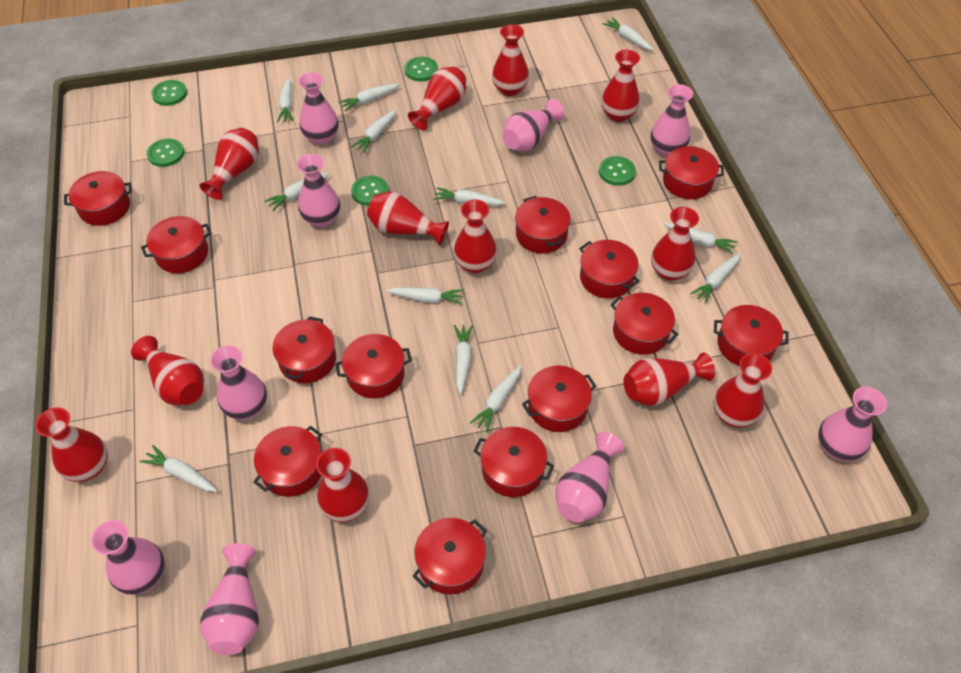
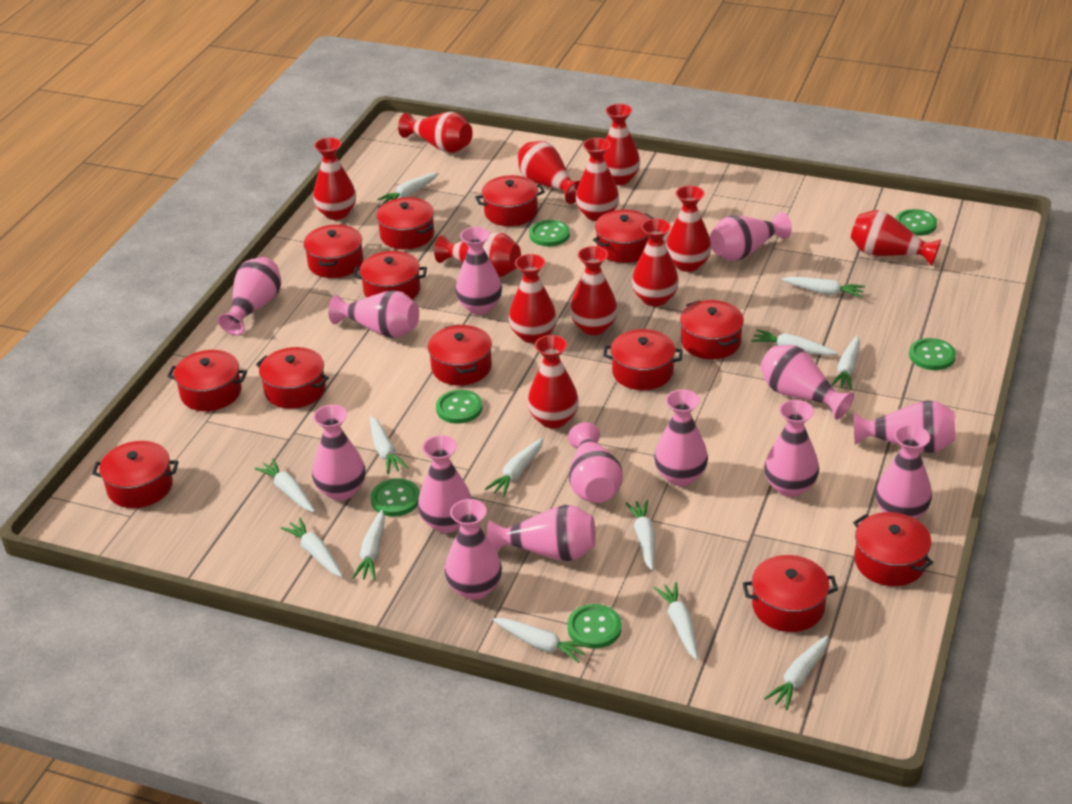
green button: [147,138,184,167] [151,80,187,106] [351,175,389,206] [404,57,438,81] [599,156,636,186] = 5 -> [370,478,420,516] [436,390,482,424] [529,220,570,247] [567,604,622,649] [895,209,937,236] [909,338,956,370] = 6
pink vase: [91,520,165,595] [200,543,259,655] [210,345,267,420] [296,154,340,227] [298,72,339,145] [502,99,565,152] [555,432,624,523] [651,84,693,157] [818,387,887,461] = 9 -> [217,257,281,335] [312,405,366,501] [328,290,419,338] [418,435,472,533] [445,499,502,600] [455,227,502,315] [487,505,596,561] [568,422,623,503] [654,389,708,486] [710,212,792,261] [761,345,854,420] [765,400,819,497] [854,400,955,453] [876,425,932,519] = 14
white carrot: [139,445,217,492] [264,172,329,211] [277,77,293,123] [338,83,400,111] [351,109,397,153] [386,287,464,304] [433,187,506,205] [454,325,473,394] [470,365,521,432] [603,17,653,50] [664,223,738,254] [690,253,741,304] = 12 -> [254,458,315,512] [281,518,343,577] [352,510,385,580] [370,416,409,474] [377,172,439,203] [485,438,544,497] [493,618,590,663] [625,500,655,570] [654,582,698,660] [751,329,838,356] [764,635,829,710] [781,277,865,298] [831,335,860,390] = 13

